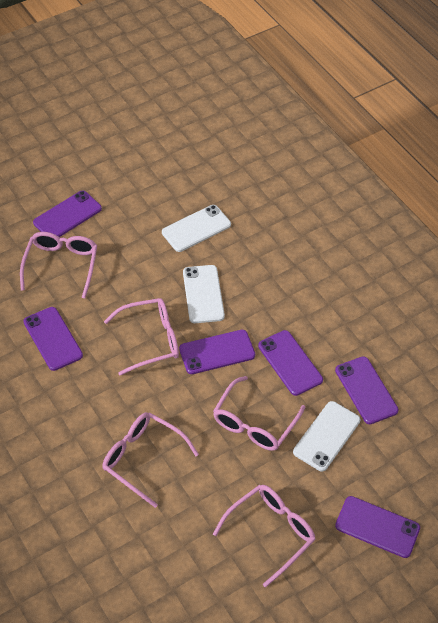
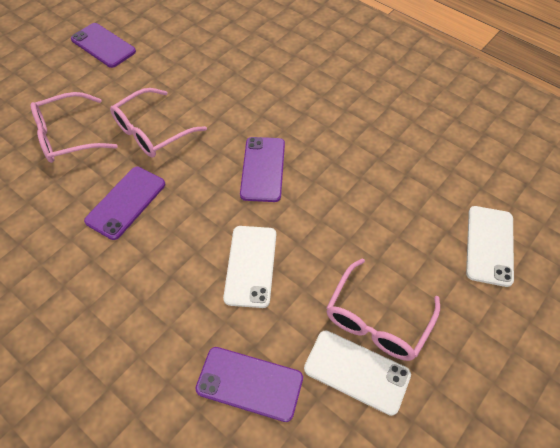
pink glasses: [20,232,97,298] [102,412,199,508] [104,298,179,375] [213,376,305,451] [213,485,316,588] = 5 -> [31,92,118,163] [110,88,207,157] [326,258,440,361] = 3
purple phone: [23,307,83,371] [33,191,102,237] [179,330,255,374] [258,330,323,396] [335,356,399,424] [335,496,420,558] = 6 -> [71,23,136,68] [84,167,165,240] [195,347,303,422] [240,137,285,202] = 4

